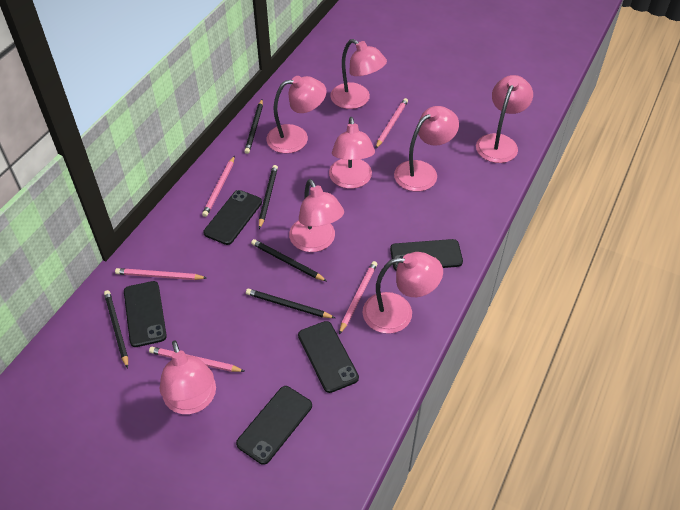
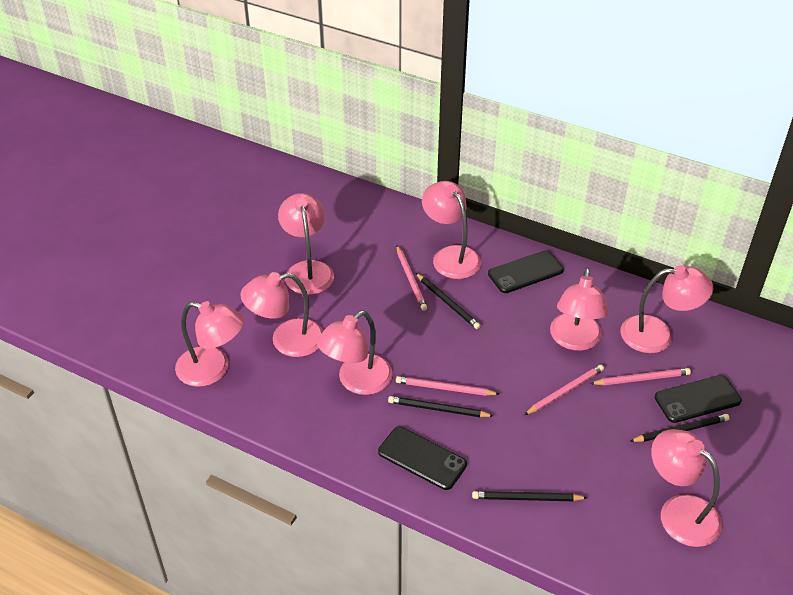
black pencil: [104,290,128,368] [244,99,263,154] [246,289,335,318] [251,239,327,281] [259,165,278,229] = 5 -> [388,396,494,417] [416,273,481,329] [472,491,588,501] [629,414,729,442] = 4
black phone: [124,281,167,347] [203,190,262,245] [236,386,312,465] [298,321,359,393] [390,239,463,270] = 5 -> [378,426,467,490] [488,250,564,293] [655,375,742,423] = 3
pink pencil: [115,268,207,280] [149,347,244,372] [202,156,235,217] [339,261,377,334] [376,98,408,148] = 5 -> [396,376,499,396] [397,246,427,311] [524,365,604,415] [590,368,691,386] = 4

